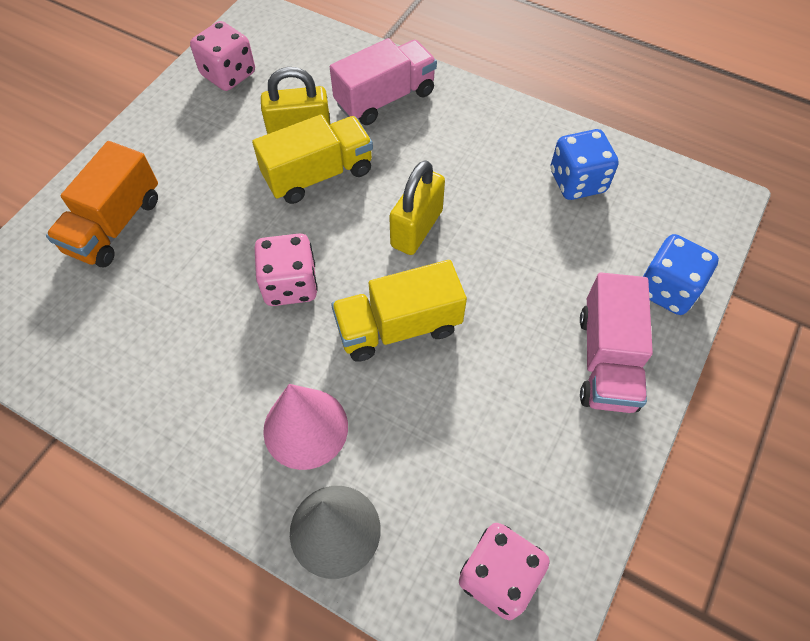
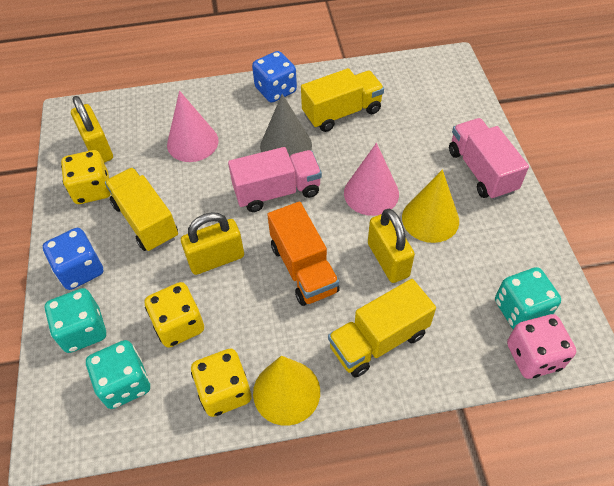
pink cone: [263,384,348,470] = 1 -> [167,91,218,162] [344,143,399,216] = 2
pink dice: [190,21,255,91] [255,233,318,306] [459,523,550,620] = 3 -> [507,314,576,379] = 1
turquoise dice: none = 0 -> [45,288,106,353] [86,340,150,409] [495,267,561,329] = 3
yellow cone: none = 0 -> [253,355,320,426] [402,170,459,243] = 2
yellow dice: none = 0 -> [61,150,111,204] [145,282,204,348] [191,349,251,417] = 3
yellow padlock: [261,67,330,134] [389,160,445,255] = 2 -> [71,96,113,163] [181,212,244,275] [368,209,415,283] = 3
yellow truck: [252,114,373,204] [331,260,467,362] = 2 -> [105,167,178,251] [301,68,384,132] [328,279,436,377] = 3

